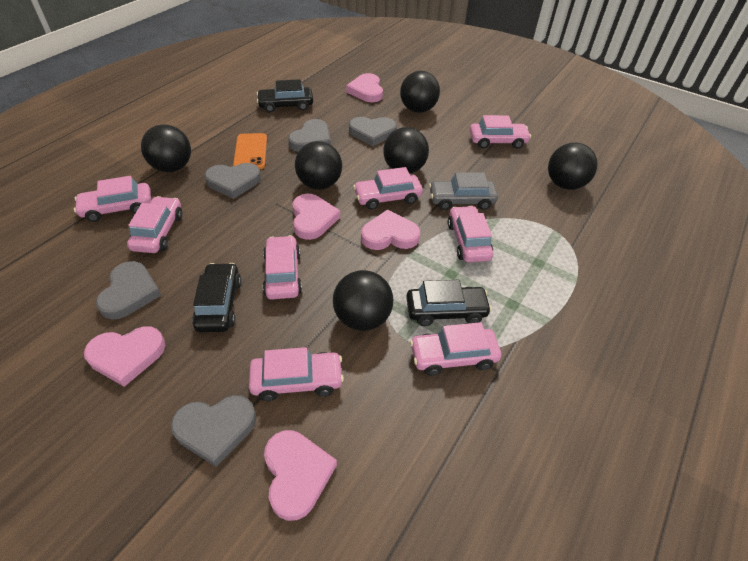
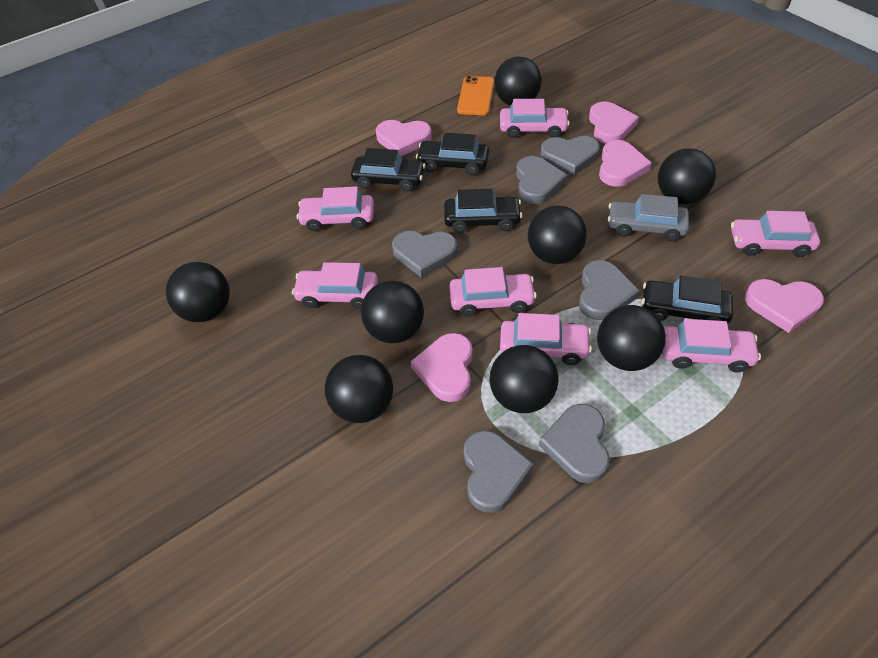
black ball: [141,124,191,172] [295,141,342,190] [333,270,393,331] [383,127,429,174] [400,71,440,113] [548,143,598,190] = 6 -> [166,262,230,322] [325,355,393,423] [361,281,424,343] [490,345,559,413] [494,56,542,106] [528,205,587,264] [597,305,666,371] [658,148,716,204] = 8
black car: [192,263,241,332] [257,79,313,113] [406,280,492,326] = 3 -> [351,148,425,192] [416,133,489,175] [444,189,522,233] [642,276,733,324] = 4
grey heart: [96,261,161,320] [171,395,256,467] [205,163,261,199] [288,119,331,152] [349,117,397,146] = 5 -> [392,231,457,278] [464,430,534,513] [516,156,567,204] [539,404,610,483] [540,136,600,175] [579,260,640,320] = 6
pink car: [74,176,151,222] [127,196,183,253] [249,347,344,401] [263,235,302,300] [353,167,423,210] [410,322,501,376] [448,206,493,262] [470,115,531,149] = 8 -> [292,262,378,309] [297,186,374,231] [449,267,537,316] [500,99,570,138] [500,313,592,365] [663,319,761,372] [731,211,820,257] = 7

